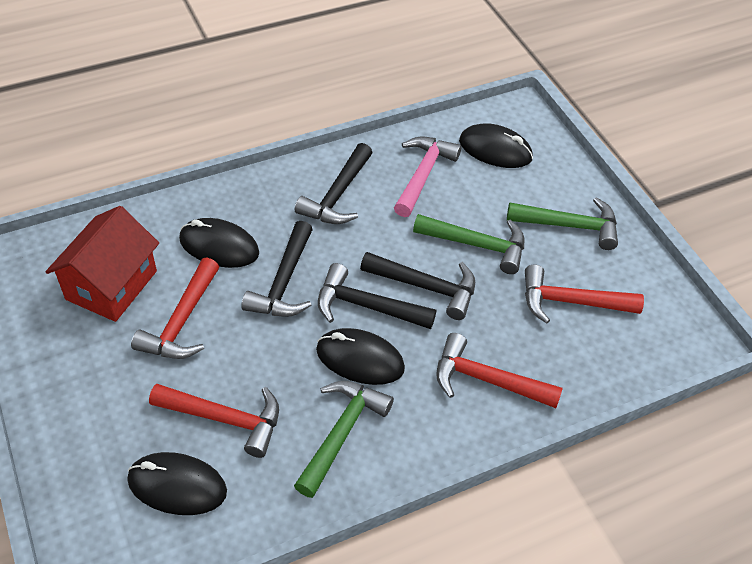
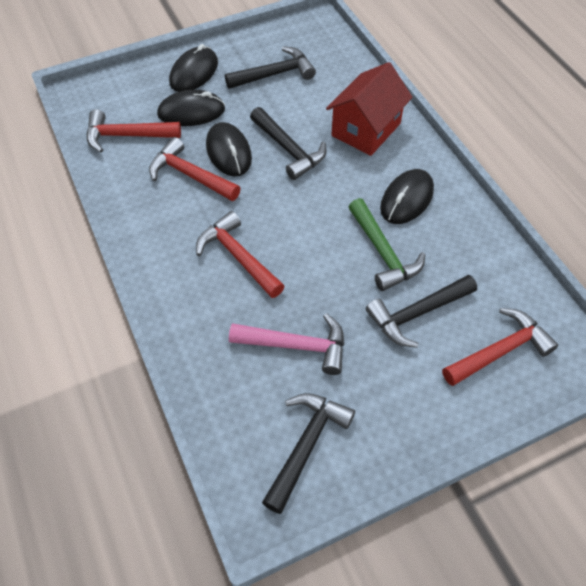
green hammer: [294,381,394,498] [413,214,524,274] [507,197,618,250] = 3 -> [349,198,425,291] = 1

